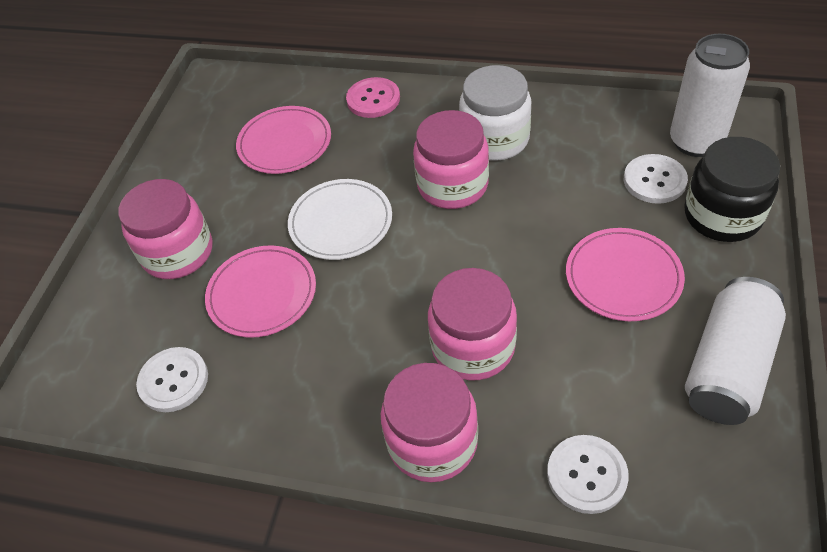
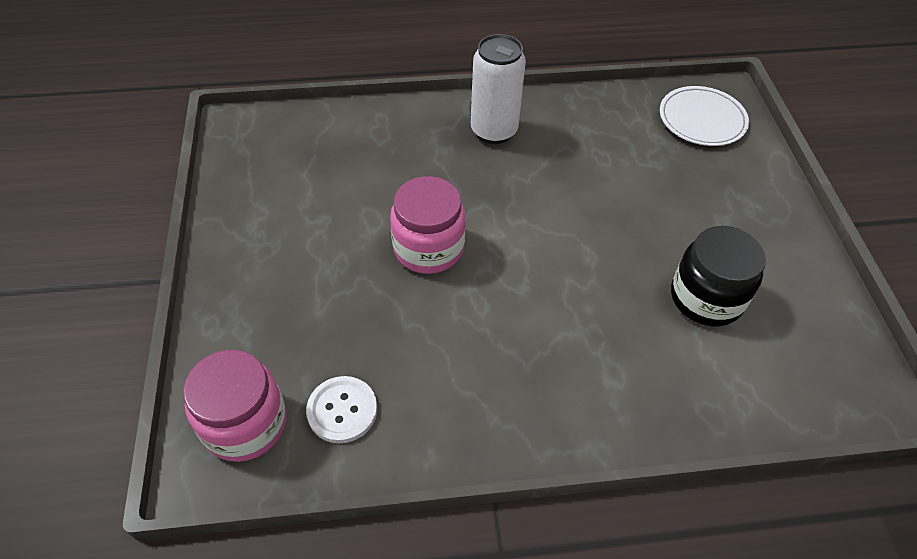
pink button: [346,77,400,118] = 1 -> none = 0
pink jar: [118,179,212,279] [381,363,478,482] [413,110,489,209] [428,268,517,381] = 4 -> [183,350,286,462] [390,176,466,274] = 2
pink plate: [205,245,316,338] [236,106,331,174] [566,228,685,321] = 3 -> none = 0
white button: [136,347,208,412] [547,435,629,514] [624,154,688,204] = 3 -> [306,376,377,443] = 1
white can: [670,34,750,157] [685,277,786,425] = 2 -> [471,34,526,144] = 1
white jar: [459,65,532,161] = 1 -> none = 0

